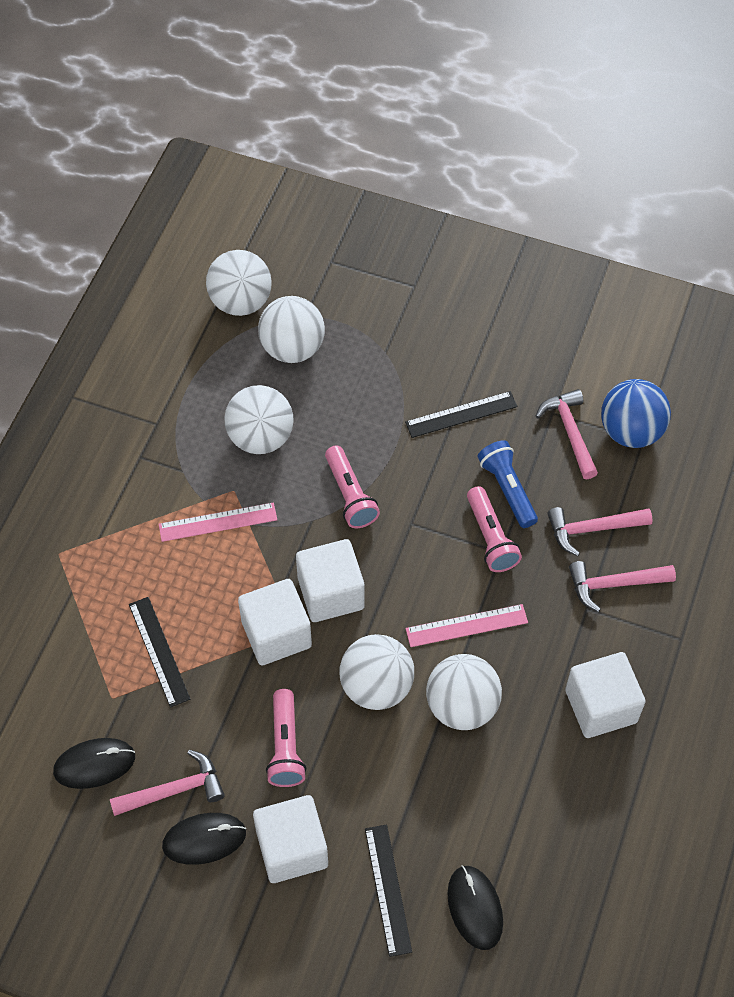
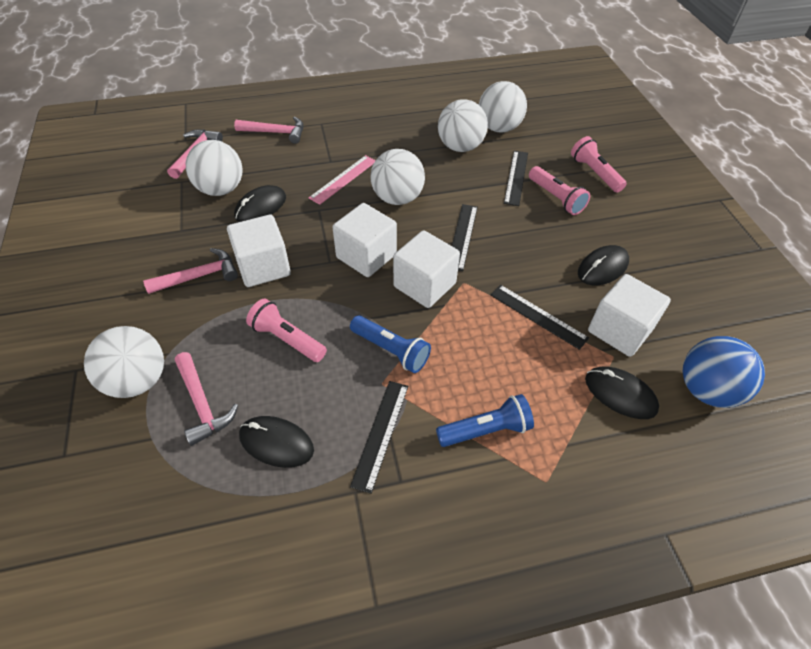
black mouse: [53,738,135,789] [162,813,246,865] [448,865,503,950] = 3 -> [234,185,286,222] [239,416,314,468] [578,245,629,285] [585,367,659,419] = 4
black ruler: [129,597,190,707] [365,824,412,957] [405,391,518,438] = 3 -> [350,381,408,494] [452,204,478,271] [491,285,589,350] [504,151,528,206] = 4
blue flashlight: [478,440,538,528] = 1 -> [350,315,431,373] [436,394,534,447] = 2
pink ruler: [159,502,277,542] [406,604,528,647] = 2 -> [309,155,376,205] = 1

